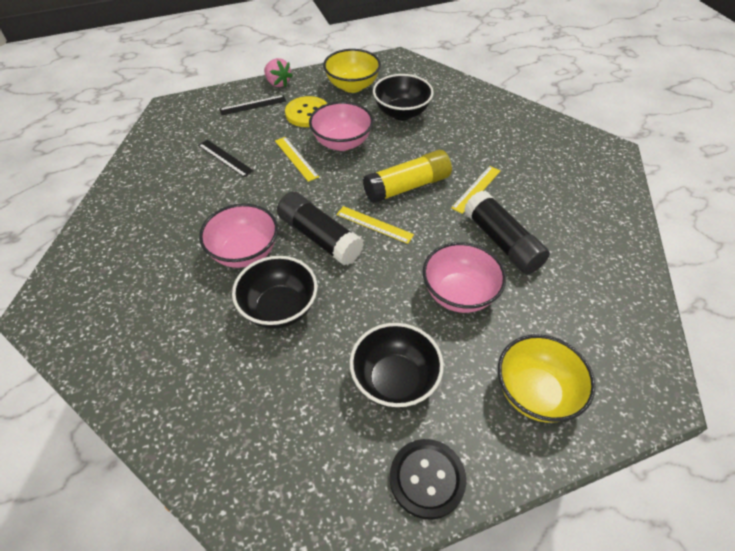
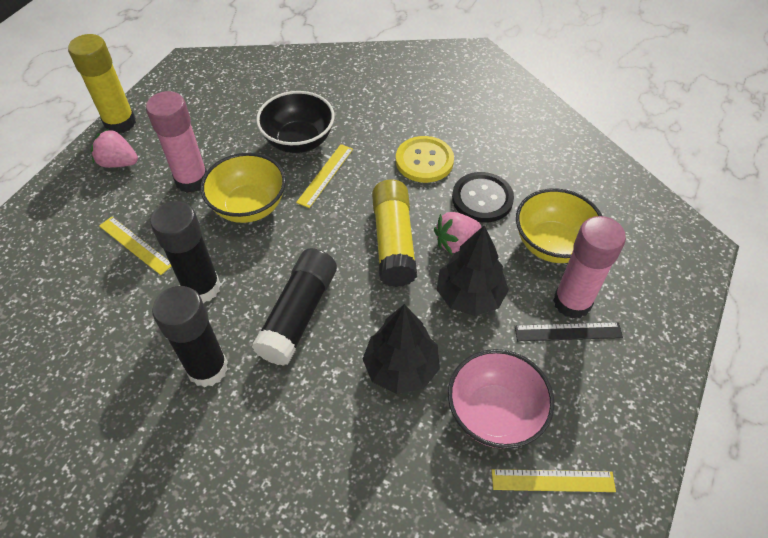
black bowl: [232,256,318,329] [350,323,444,409] [373,74,434,120] = 3 -> [256,91,335,153] = 1
black glue stick: [277,192,364,265] [464,190,550,274] = 2 -> [150,201,221,303] [152,286,228,387] [252,248,337,366] = 3
black ruler: [198,140,254,178] [220,95,286,115] = 2 -> [515,322,623,341] = 1
black tree: none = 0 -> [363,304,440,394] [437,225,509,316] = 2
pink bowl: [199,204,278,268] [309,101,373,151] [423,242,506,313] = 3 -> [448,349,554,449] = 1
pink glue stick: none = 0 -> [146,91,207,193] [553,216,626,319] = 2
pink strawberry: [264,58,293,87] = 1 -> [90,129,138,168] [434,212,481,254] = 2
yellow glue stick: [363,150,452,204] = 1 -> [68,34,136,133] [372,179,417,287] = 2

